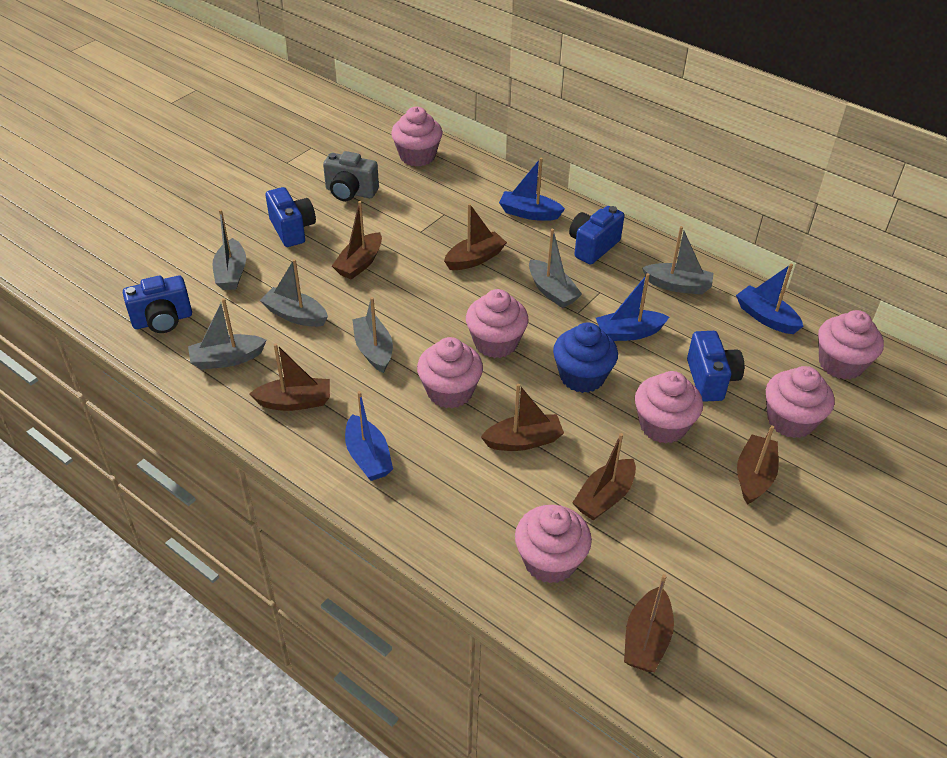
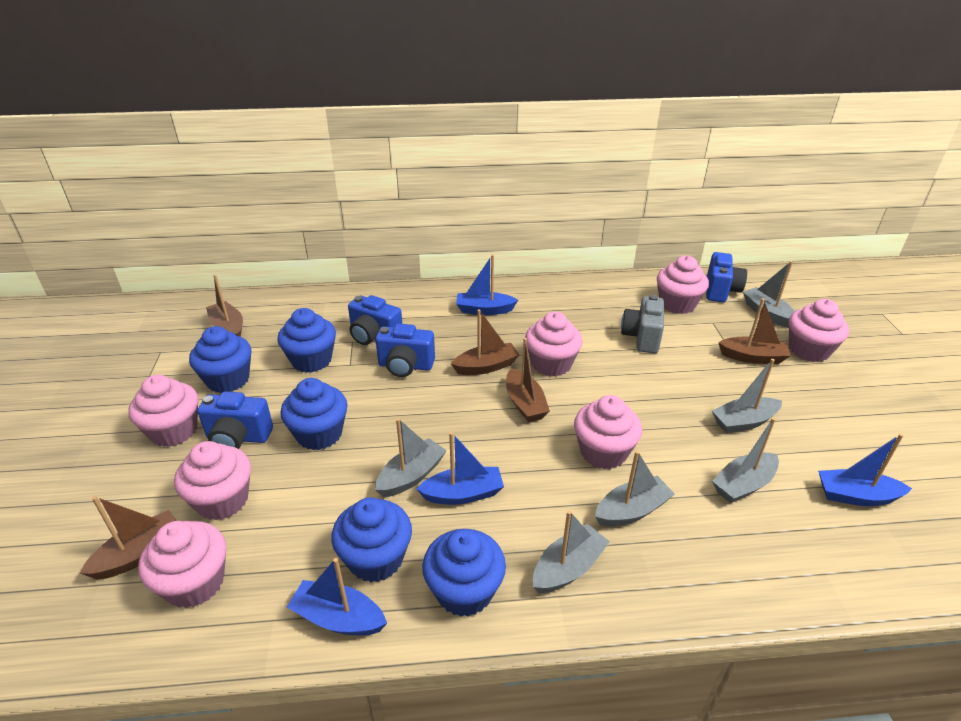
blue cupcake: [553,322,618,393] = 1 -> [189,326,251,393] [277,308,336,373] [280,378,348,450] [332,497,412,582] [422,529,506,617] = 5
brown boat: [249,343,330,411] [332,201,382,280] [444,204,507,270] [481,384,564,451] [572,433,636,520] [624,574,674,672] [737,425,779,505] = 7 -> [80,496,177,579] [206,274,243,337] [451,309,519,375] [506,338,550,422] [718,298,791,364] = 5

